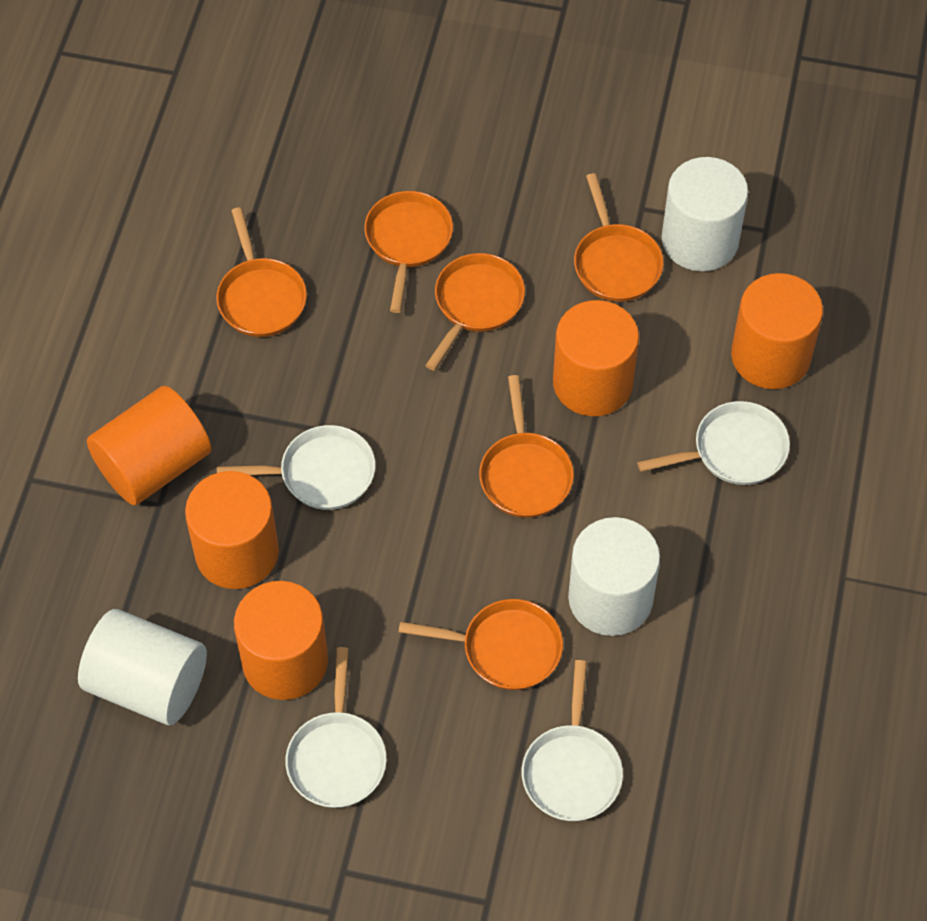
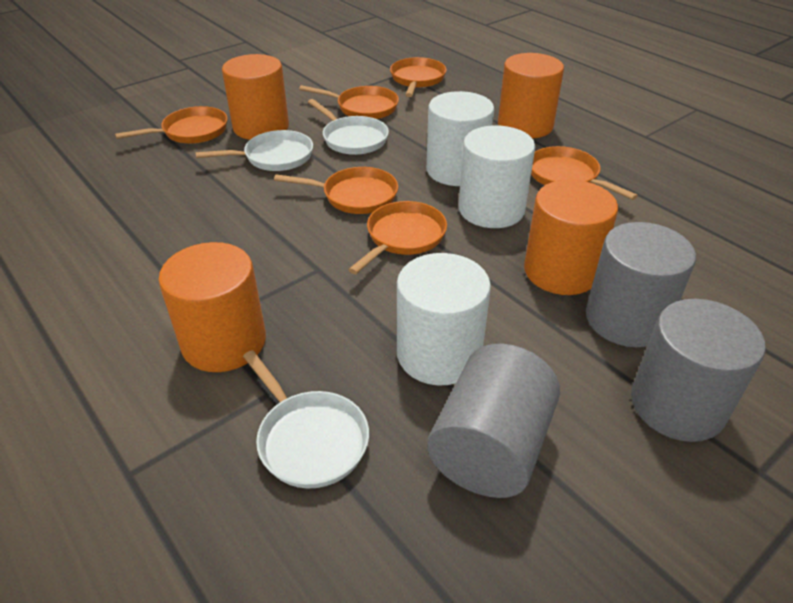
grey cylinder: none = 0 -> [427,344,560,498] [586,222,696,347] [631,299,766,442] = 3
orange cylinder: [87,386,211,505] [185,471,279,589] [234,581,328,700] [553,300,639,416] [731,273,823,389] = 5 -> [158,242,266,372] [222,54,289,140] [498,53,564,138] [524,180,618,295] = 4
white pan: [217,425,375,510] [285,647,387,808] [522,660,623,821] [637,401,790,485] = 4 -> [195,130,313,171] [243,350,369,488] [308,99,389,155] = 3

